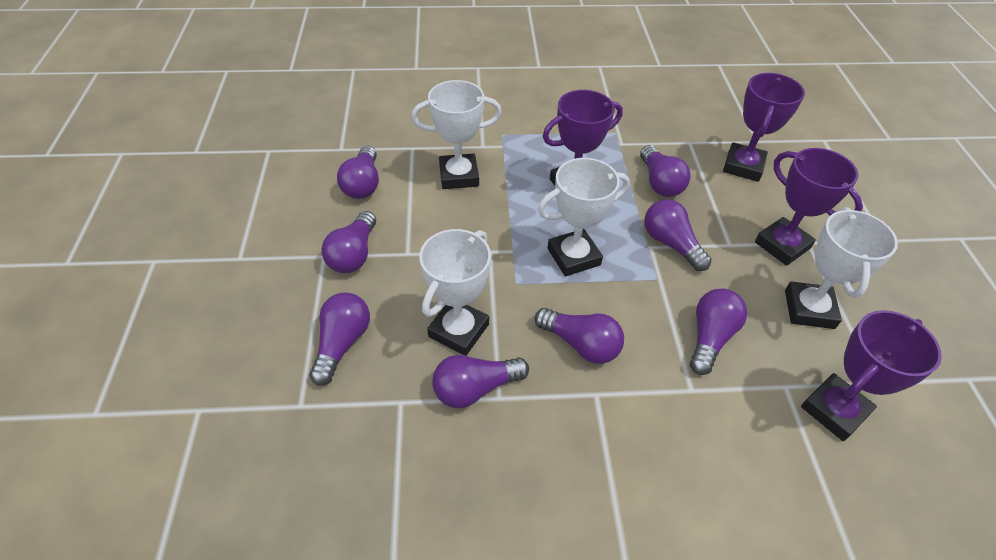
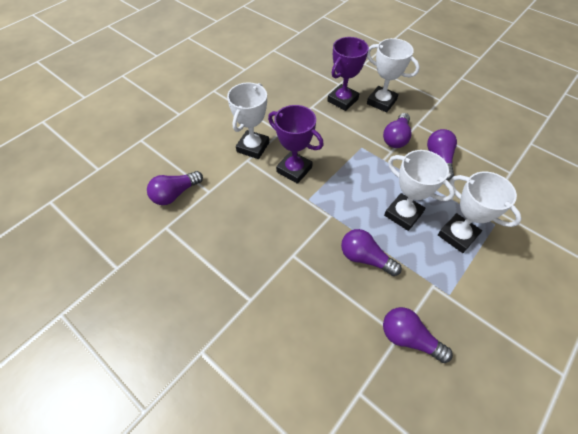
purple light bulb: [309,292,370,386] [321,211,376,273] [337,146,379,199] [432,355,529,408] [534,308,624,364] [640,145,691,197] [644,199,712,271] [690,288,747,375] = 8 -> [147,171,203,205] [341,229,402,276] [383,113,411,148] [383,307,453,363] [427,129,457,180] = 5
purple trophy: [543,90,623,186] [723,73,805,182] [755,148,863,266] [801,310,942,441] = 4 -> [268,105,324,184] [327,37,369,111] = 2

